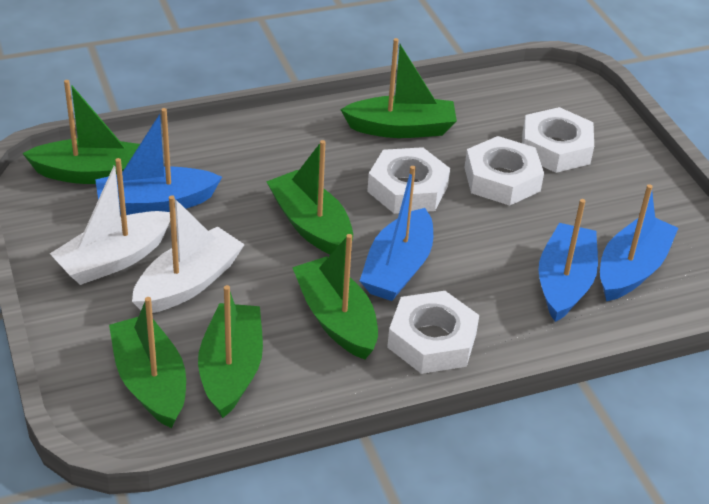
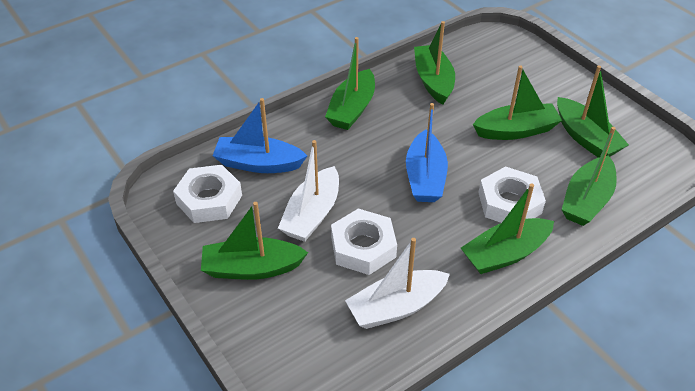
blue boat: [95,108,222,216] [360,166,433,301] [538,199,598,322] [600,184,678,301] = 4 -> [213,98,307,173] [406,103,448,202] = 2
green boat: [22,80,140,184] [109,297,186,428] [198,285,263,418] [266,140,353,255] [292,234,378,359] [340,38,457,138] = 6 -> [201,202,308,280] [325,37,375,130] [414,21,455,105] [461,184,554,274] [473,65,562,140] [557,65,629,158] [562,127,617,226] = 7
white nut: [367,147,450,214] [387,291,479,374] [464,136,544,206] [522,107,594,173] = 4 -> [173,165,242,223] [331,209,397,275] [478,166,546,223] = 3

